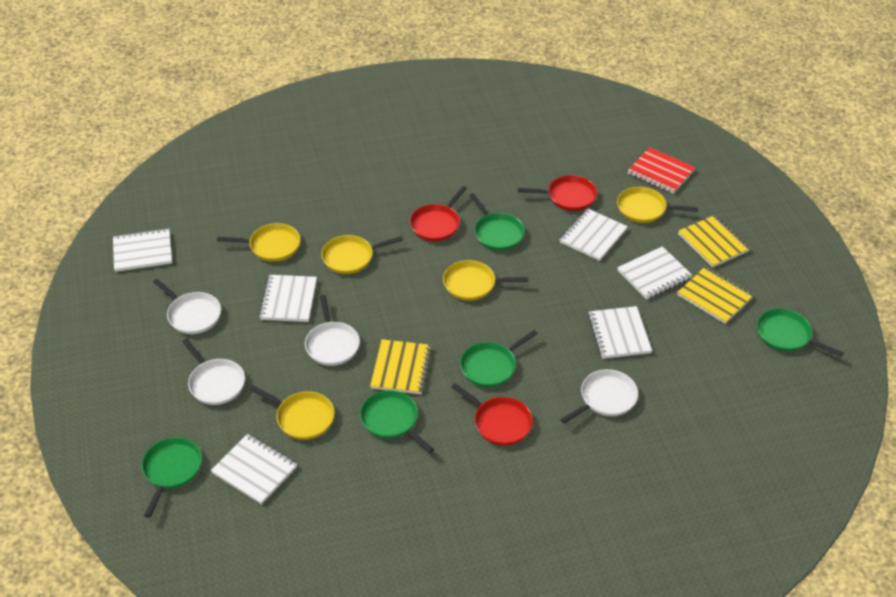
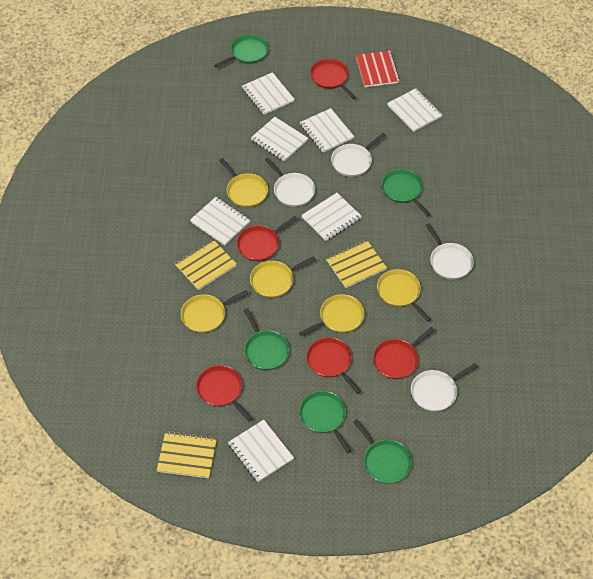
red pan: [410,186,467,241] [451,383,533,446] [518,175,597,211] = 3 -> [196,365,253,422] [236,216,297,261] [306,337,361,394] [310,59,356,99] [373,327,435,379] = 5
white notebook: [113,228,172,272] [211,434,297,505] [259,275,317,322] [560,209,628,261] [588,306,652,359] [617,246,692,299] = 6 -> [190,197,250,246] [228,420,294,482] [242,72,295,115] [251,117,308,161] [300,108,354,153] [301,193,362,241] [387,88,443,132] = 7

